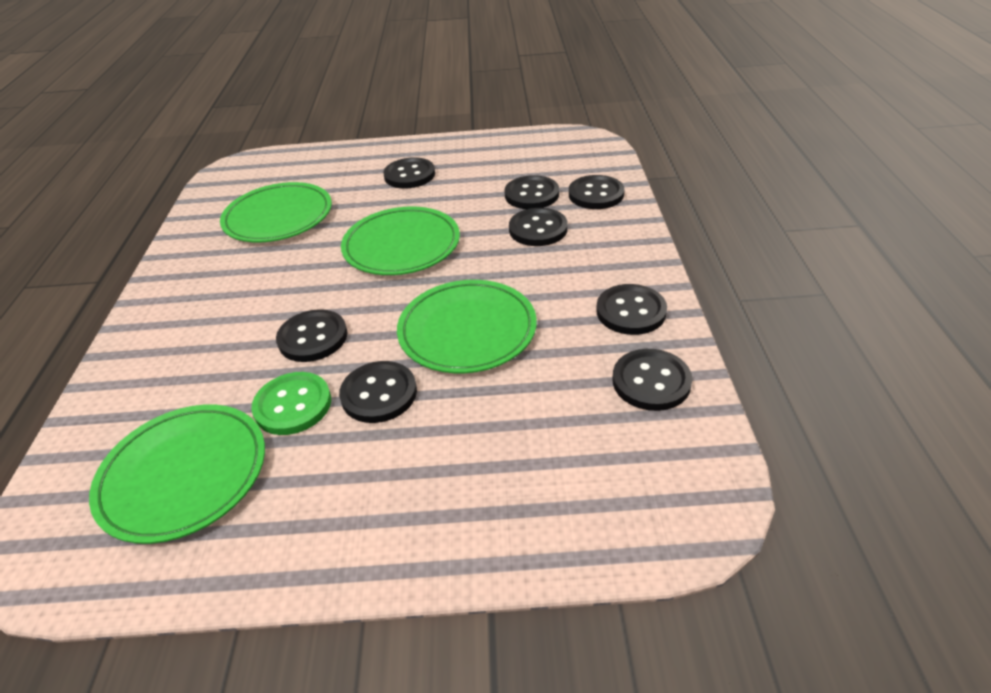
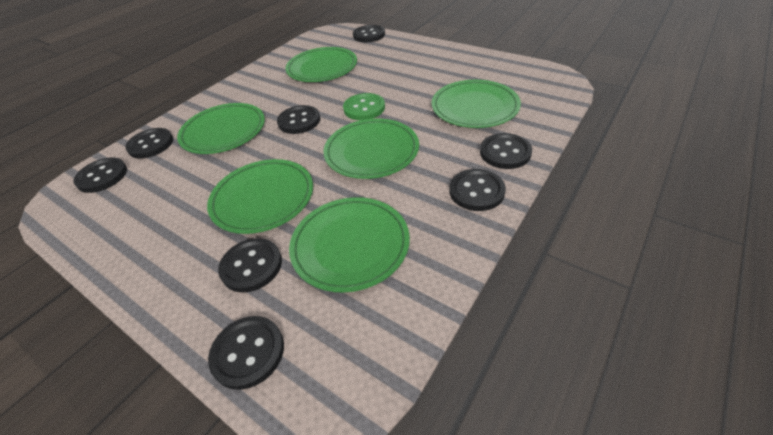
green plate: [89,405,265,544] [220,182,332,242] [341,207,460,275] [397,280,537,373] = 4 -> [177,103,265,154] [207,159,313,234] [285,47,357,82] [289,197,410,292] [323,119,419,179] [432,80,521,128] = 6

